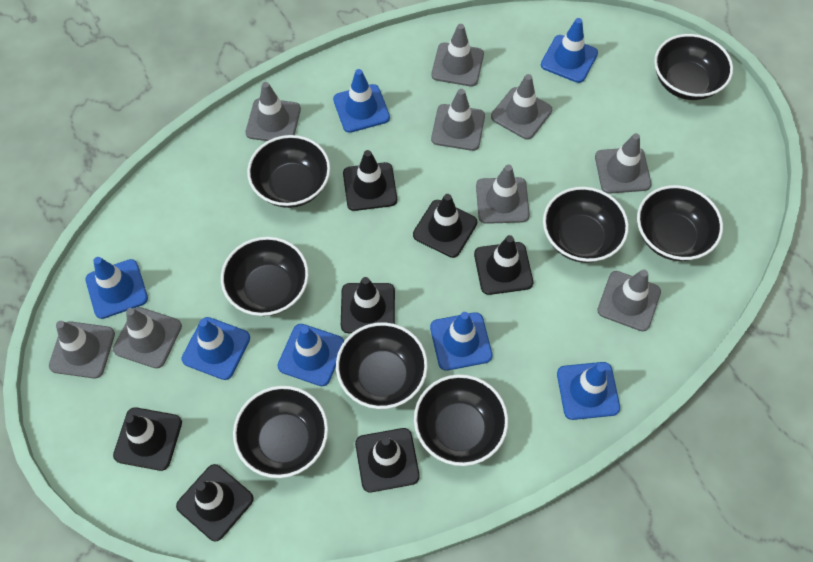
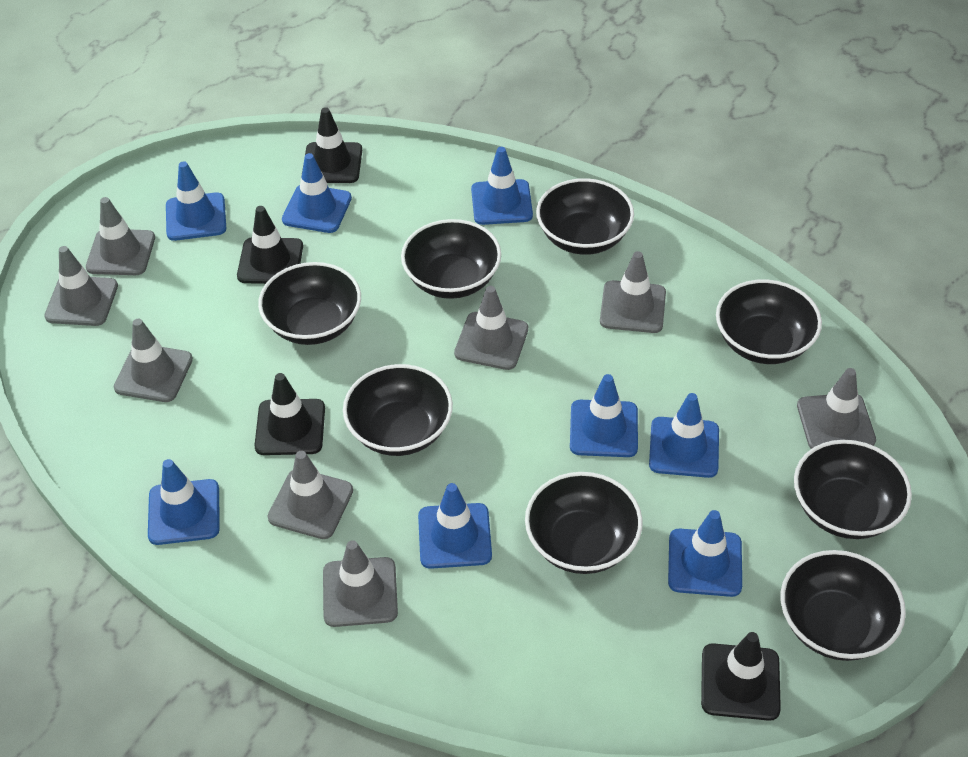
black traffic cone: [113,407,182,471] [176,464,254,541] [341,277,395,333] [343,150,397,211] [355,428,420,492] [413,194,477,258] [474,235,533,295] = 7 -> [237,206,303,284] [254,373,325,455] [302,107,362,183] [701,632,781,721] = 4
blue traffic cone: [85,257,148,319] [181,317,250,380] [277,324,344,386] [333,69,390,133] [430,312,492,371] [541,18,598,83] [557,362,620,420] = 7 -> [148,459,220,545] [166,161,226,241] [282,153,352,233] [418,483,492,569] [471,147,533,225] [570,374,638,457] [649,393,719,478] [668,510,742,597] = 8
grey traffic cone: [49,321,115,378] [113,307,182,368] [246,82,301,141] [431,24,484,86] [431,89,485,151] [476,165,530,224] [491,74,552,140] [595,133,651,194] [597,269,661,331] = 9 -> [44,246,118,326] [86,197,155,275] [113,319,193,402] [267,451,353,539] [323,540,398,627] [454,286,528,370] [600,251,666,333] [797,368,876,449] = 8

